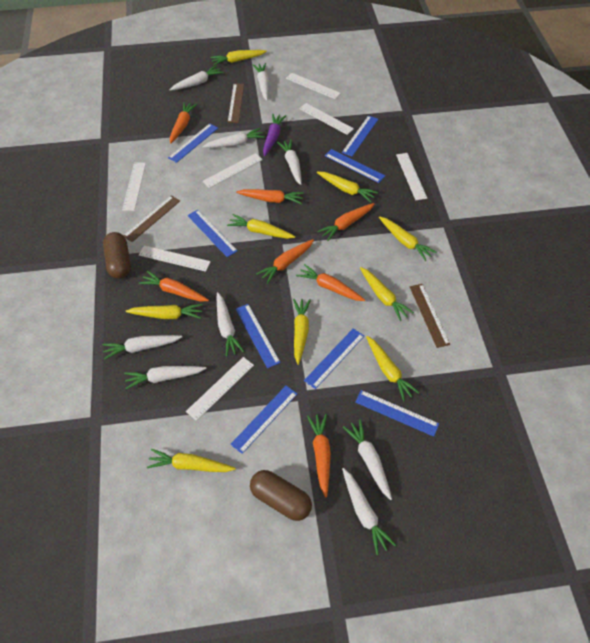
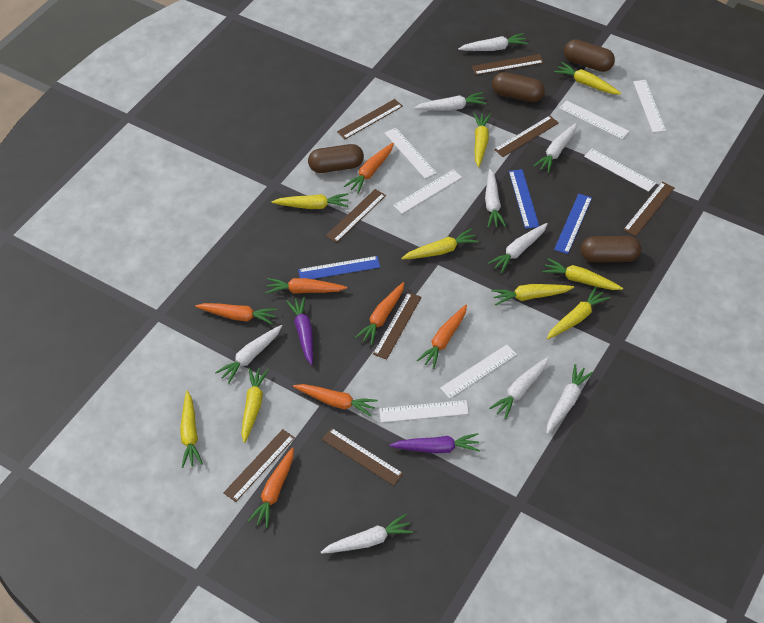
blue ruler: [168,123,218,163] [187,210,238,257] [230,386,297,454] [236,304,281,368] [304,328,364,389] [325,149,385,183] [342,115,378,156] [355,390,439,437] = 8 -> [298,256,380,279] [509,169,539,229] [554,194,592,254] = 3
brown capsule: [103,232,131,279] [250,470,312,521] = 2 -> [308,144,364,173] [492,72,545,102] [564,39,615,72] [581,236,641,263] = 4
brown ruler: [123,195,180,242] [228,83,244,123] [410,284,450,348] = 3 -> [223,429,295,502] [322,428,403,486] [326,189,386,243] [337,99,403,139] [373,292,422,360] [472,54,544,75] [494,115,559,157] [623,182,675,236] = 8
purple carrot: [263,113,286,156] = 1 -> [286,296,313,365] [389,433,480,453] = 2

